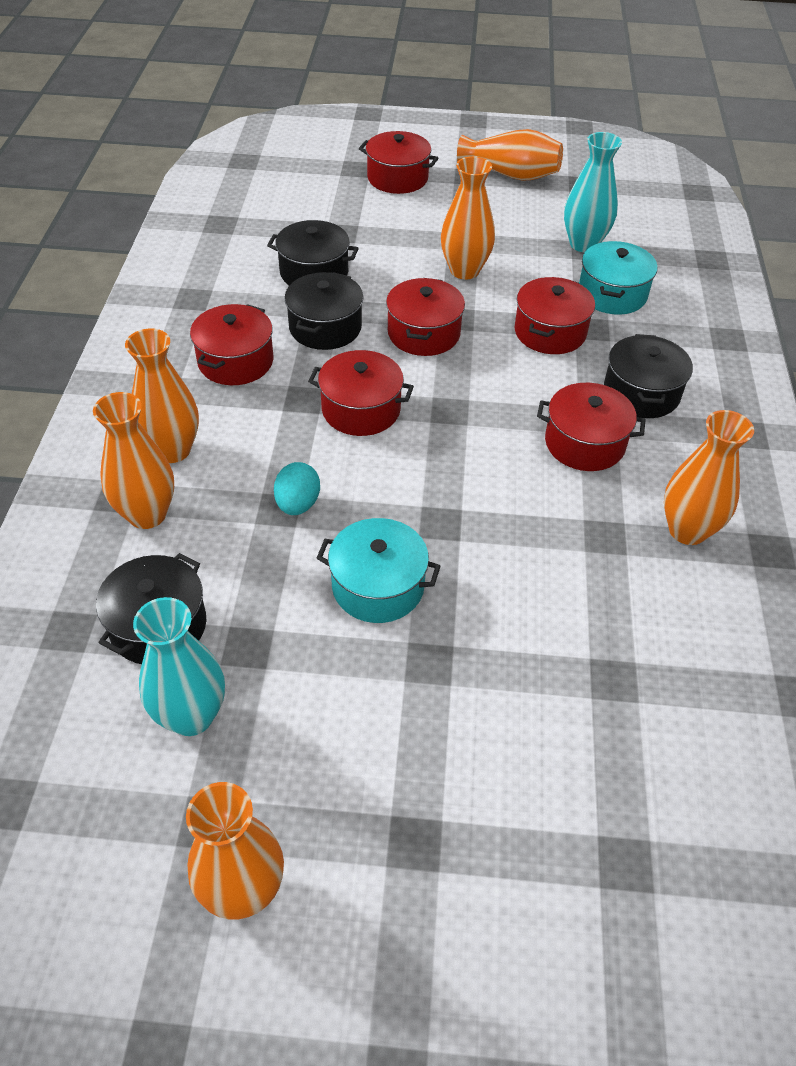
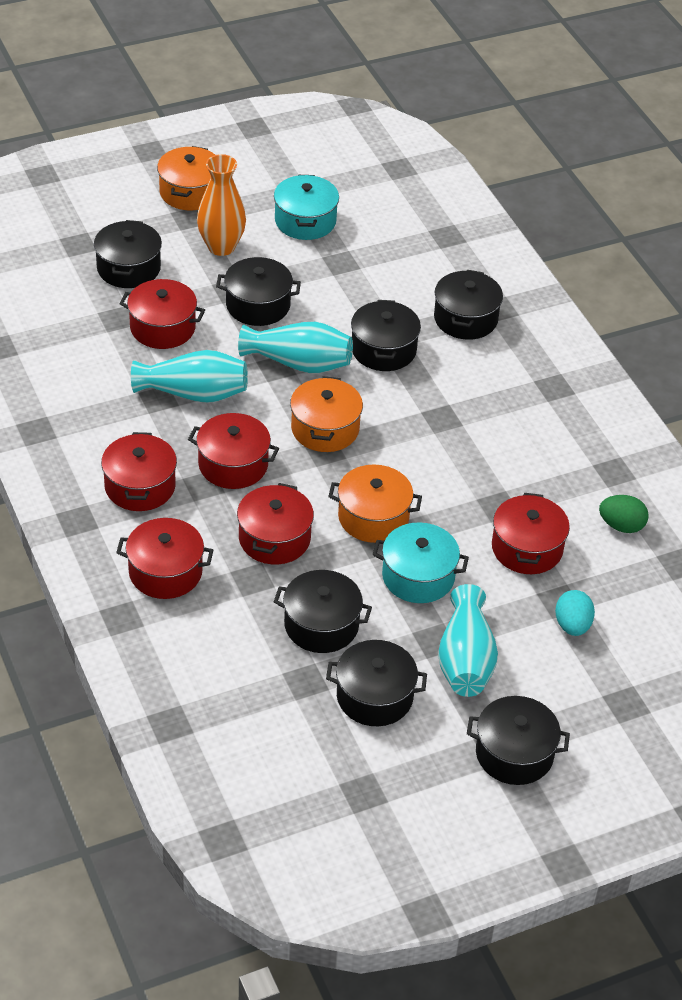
black pot: [96,553,206,664] [267,220,359,285] [284,272,363,350] [604,334,693,418] = 4 -> [94,220,162,288] [216,257,301,326] [274,570,372,653] [326,640,427,726] [351,300,421,371] [434,270,503,340] [467,696,570,785] = 7
green egg: none = 0 -> [599,495,649,533] = 1
orange pot: none = 0 -> [157,146,215,210] [290,376,363,452] [328,465,422,543] = 3
orange vase: [93,392,174,529] [125,328,199,463] [186,782,284,919] [441,156,495,279] [457,129,563,181] [664,410,754,545] = 6 -> [197,154,246,256] = 1
turquoise vase: [133,597,225,736] [564,132,622,252] = 2 -> [131,350,248,403] [238,322,353,373] [438,584,498,697] = 3

